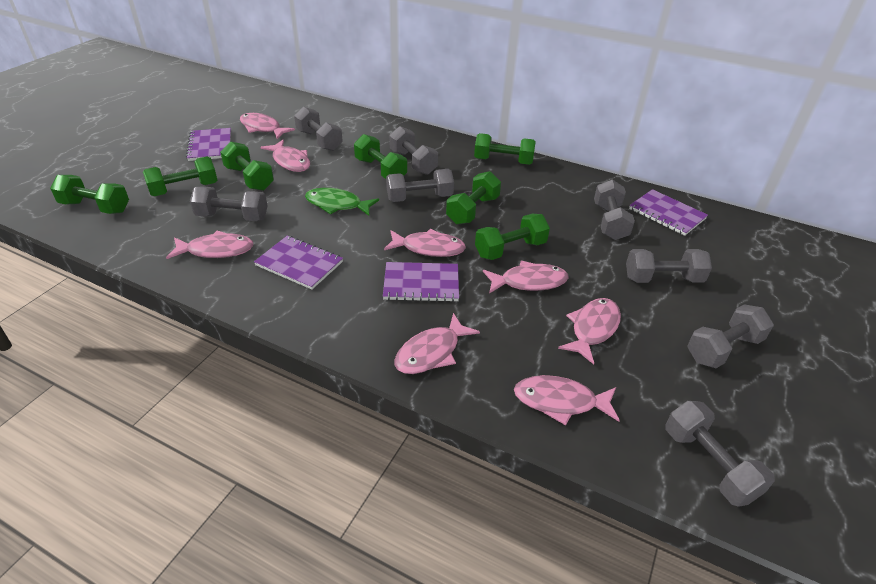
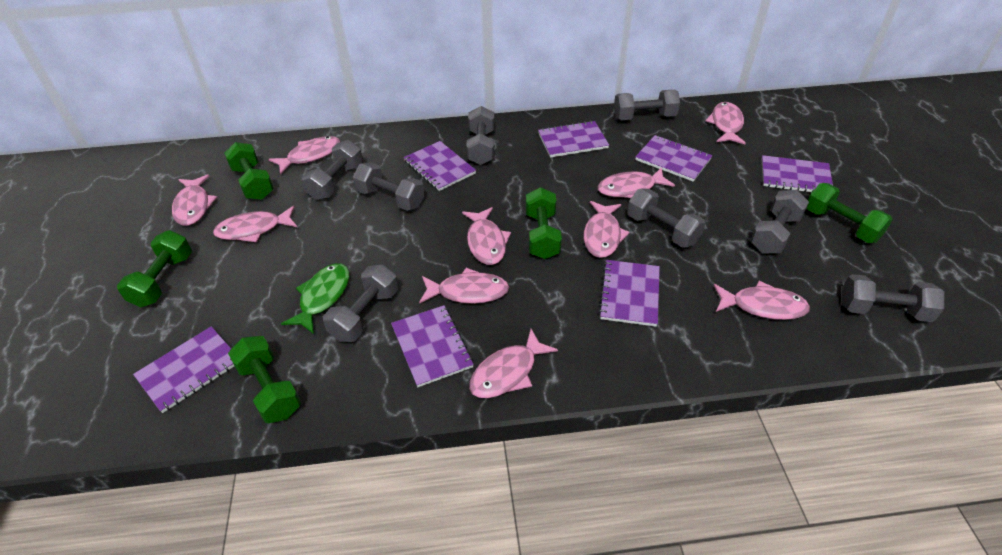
green dumbbell: [50,175,129,214] [143,157,217,196] [220,142,274,191] [354,134,407,179] [446,171,501,225] [474,133,536,165] [475,214,550,260] = 7 -> [117,230,192,307] [224,142,274,200] [228,336,301,423] [526,187,562,259] [806,183,893,243] = 5
pink fish: [166,231,254,259] [240,113,295,139] [260,140,310,172] [384,229,466,257] [395,313,480,374] [483,261,568,293] [514,375,620,425] [558,298,621,365] = 8 -> [172,174,217,226] [213,206,297,242] [269,136,341,175] [419,268,509,304] [462,207,511,265] [469,329,558,398] [584,201,630,258] [597,167,675,198] [705,102,746,144] [714,281,810,320] = 10
purple notebook: [186,128,231,161] [254,236,343,290] [383,262,459,302] [629,189,708,236] = 4 -> [133,326,234,413] [391,305,474,387] [404,141,476,191] [538,121,609,158] [598,260,660,327] [635,135,713,182] [762,155,833,193] = 7

